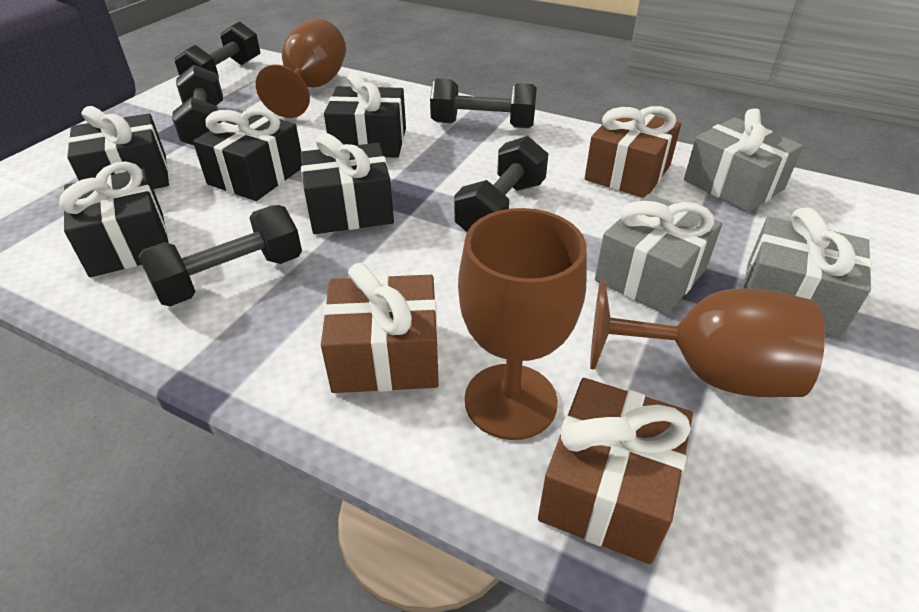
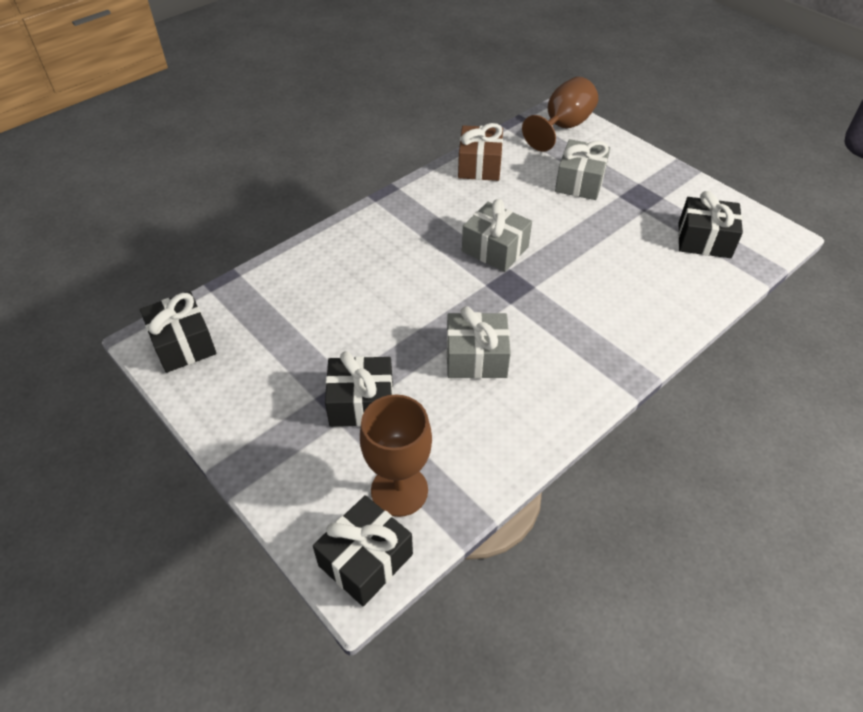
black dumbbell: [138,205,302,306] [172,65,223,145] [175,21,260,79] [430,79,537,128] [454,136,548,232] = 5 -> none = 0
black gift: [59,161,169,277] [67,106,169,189] [193,108,302,201] [301,133,394,234] [324,72,406,158] = 5 -> [140,291,216,373] [313,495,413,607] [325,351,393,427] [678,191,743,258] = 4
brown gift: [321,263,439,393] [538,378,693,564] [585,106,681,198] = 3 -> [458,123,503,181] = 1
brown goblet: [256,18,346,118] [458,208,587,440] [590,279,825,397] = 3 -> [360,394,432,517] [522,77,598,152] = 2

